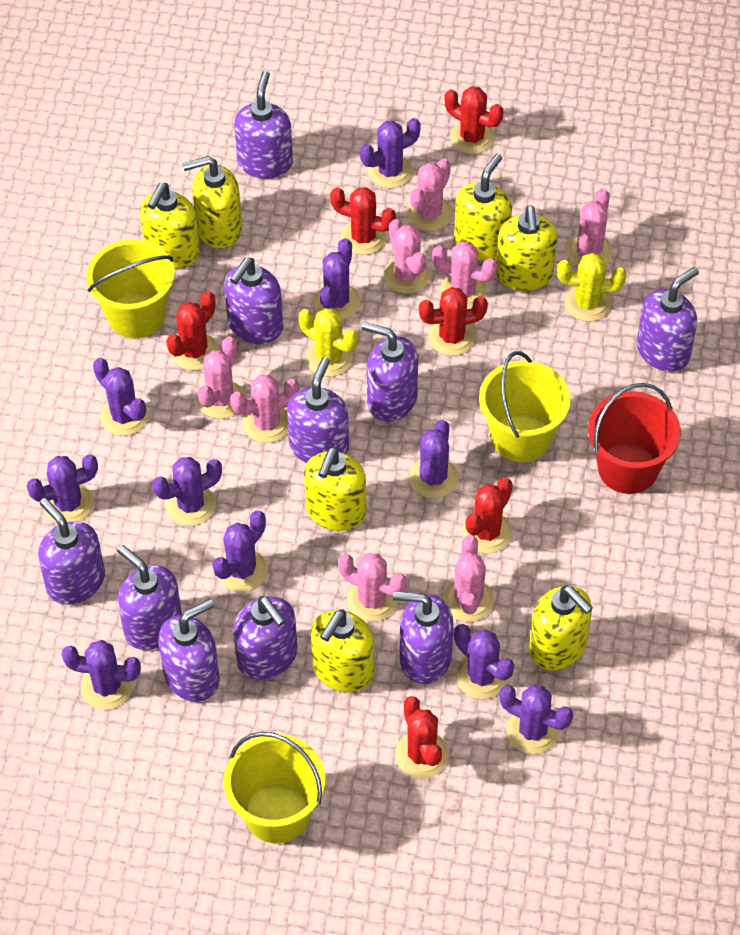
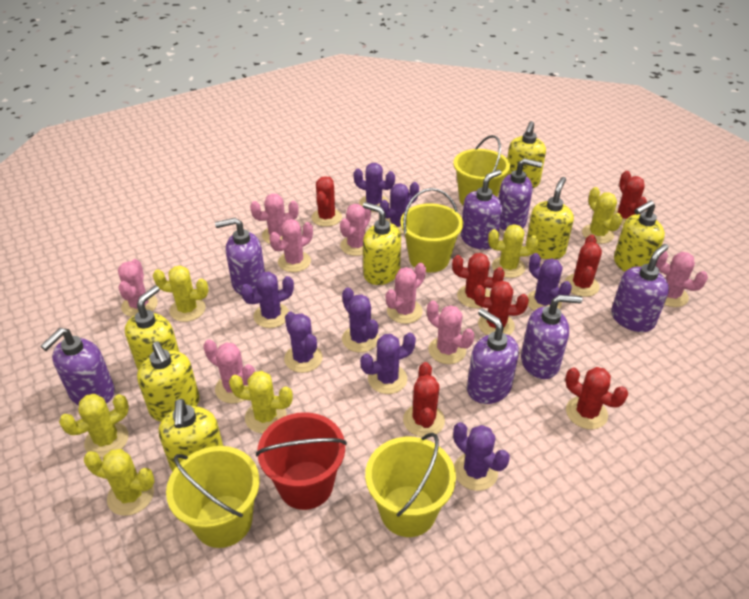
purple cactus: [26,455,98,523] [61,640,141,710] [93,358,149,436] [152,457,222,526] [212,510,267,592] [313,238,360,319] [360,118,421,189] [409,420,459,498] [454,624,514,699] [499,685,573,754] = 10 -> [241,272,294,328] [284,312,323,373] [342,287,379,352] [354,163,395,212] [360,332,416,394] [380,182,419,234] [453,422,510,491] [527,253,572,311] = 8
purple soap dispenser: [38,498,105,605] [117,545,182,650] [158,599,220,702] [224,258,283,344] [233,596,297,680] [234,71,293,179] [287,357,349,463] [362,322,418,422] [393,591,453,684] [637,267,699,372] = 10 -> [40,328,115,405] [215,218,265,295] [461,169,502,250] [467,309,519,404] [499,158,542,231] [521,295,582,379] [611,244,669,332] = 7
red cactus: [166,291,218,371] [330,187,396,255] [395,696,449,778] [419,287,488,356] [445,86,504,154] [462,477,513,554] = 6 -> [311,176,342,227] [403,362,445,437] [452,253,505,308] [474,281,529,335] [564,235,602,297] [565,367,628,429] [614,171,647,225] = 7
yellow bucket: [86,239,175,338] [224,732,325,843] [479,351,571,462] = 3 -> [166,446,260,548] [365,433,456,537] [400,188,463,272] [453,135,510,206] = 4
yellow cactus: [299,308,358,377] [557,253,627,322] = 2 -> [59,394,129,458] [84,449,155,516] [153,265,209,322] [229,371,293,433] [488,224,538,278] [582,187,623,244] = 6

